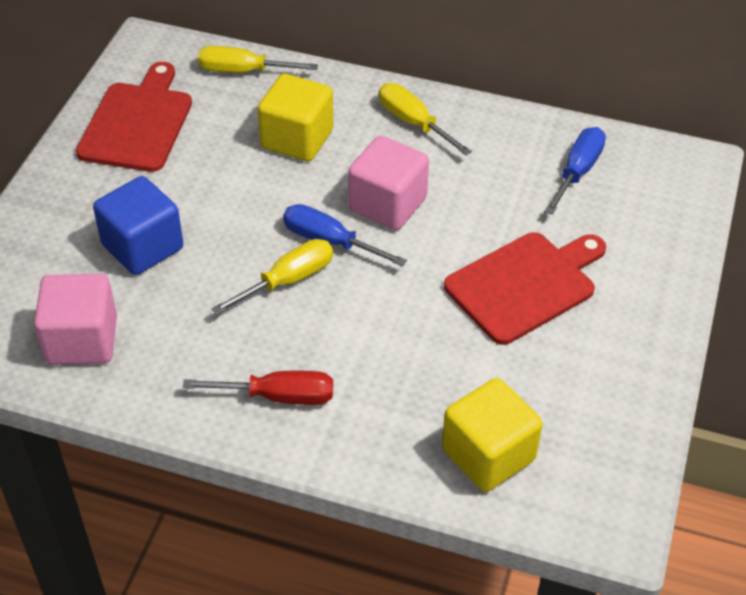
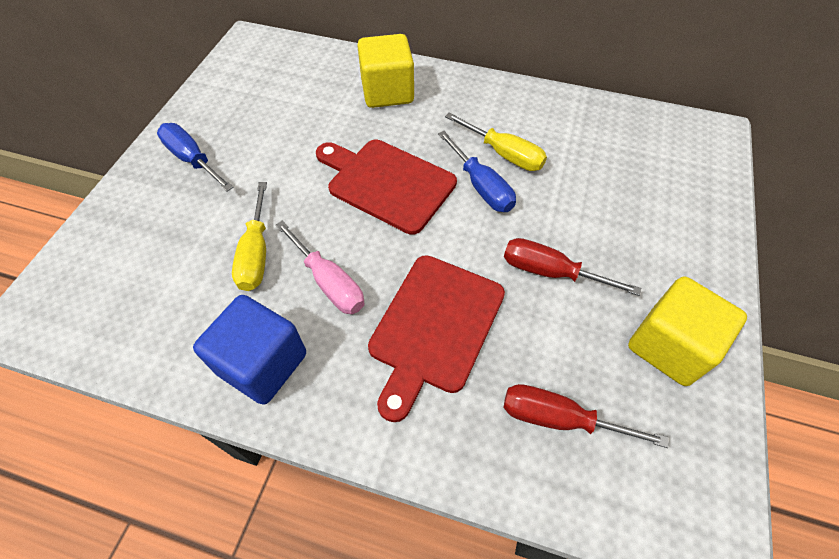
pink cube: [34,274,117,365] [348,136,429,230] = 2 -> none = 0
pink screwdriver: none = 0 -> [275,221,364,314] = 1
red screwdriver: [182,371,333,405] = 1 -> [503,384,669,448] [504,238,641,296] = 2
yellow screwdriver: [198,46,318,73] [211,239,333,315] [379,83,472,156] = 3 -> [232,182,267,291] [445,112,547,171] = 2

